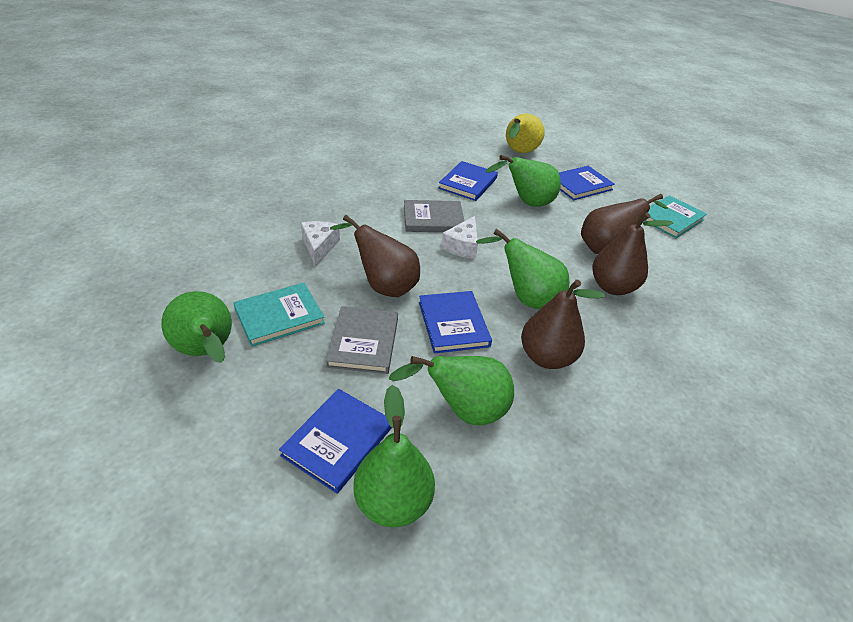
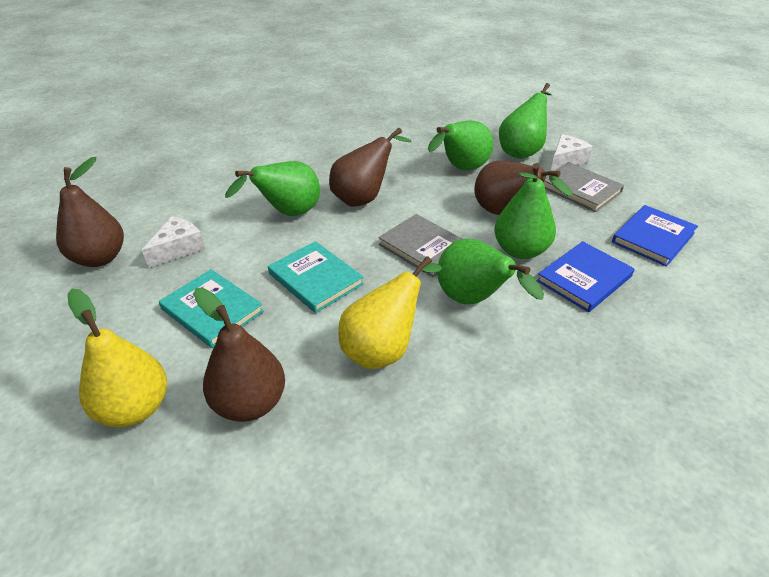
blue book: [279,389,392,493] [419,291,492,354] [438,161,498,201] [559,166,615,200] = 4 -> [536,241,635,312] [612,205,698,267] = 2
yellow pear: [506,114,545,153] = 1 -> [67,289,167,427] [338,256,442,369] = 2

